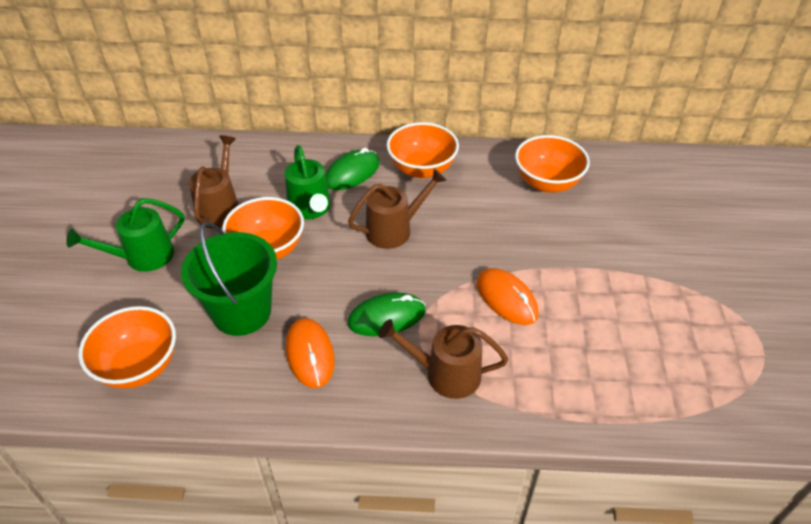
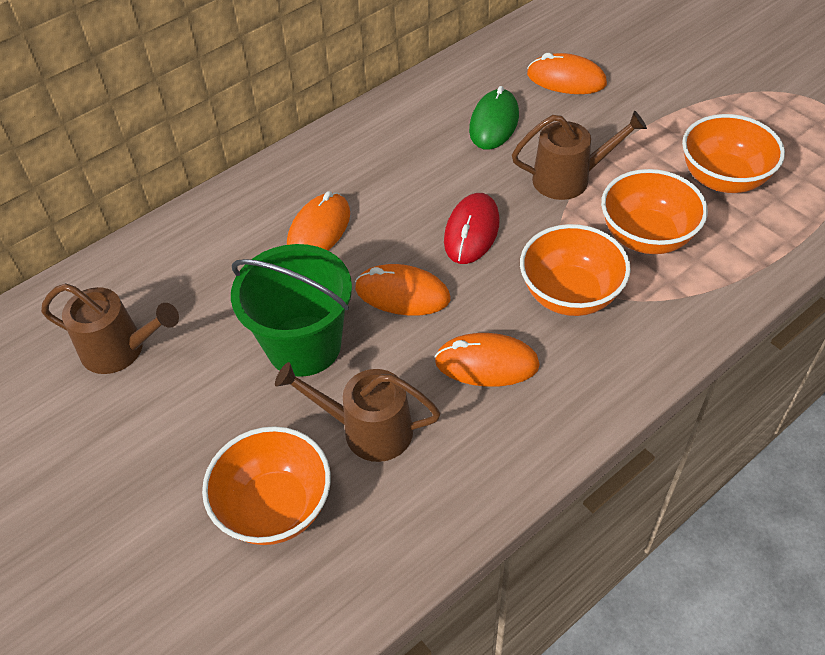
green mouse: [325,148,380,190] [348,292,425,336] = 2 -> [469,86,519,150] = 1
green watering can: [66,198,184,272] [285,145,331,219] = 2 -> none = 0
orange mouse: [286,318,335,388] [477,268,539,325] = 2 -> [287,191,350,250] [355,264,450,316] [434,333,540,387] [527,53,607,94] = 4
red mouse: none = 0 -> [444,193,500,264] = 1

